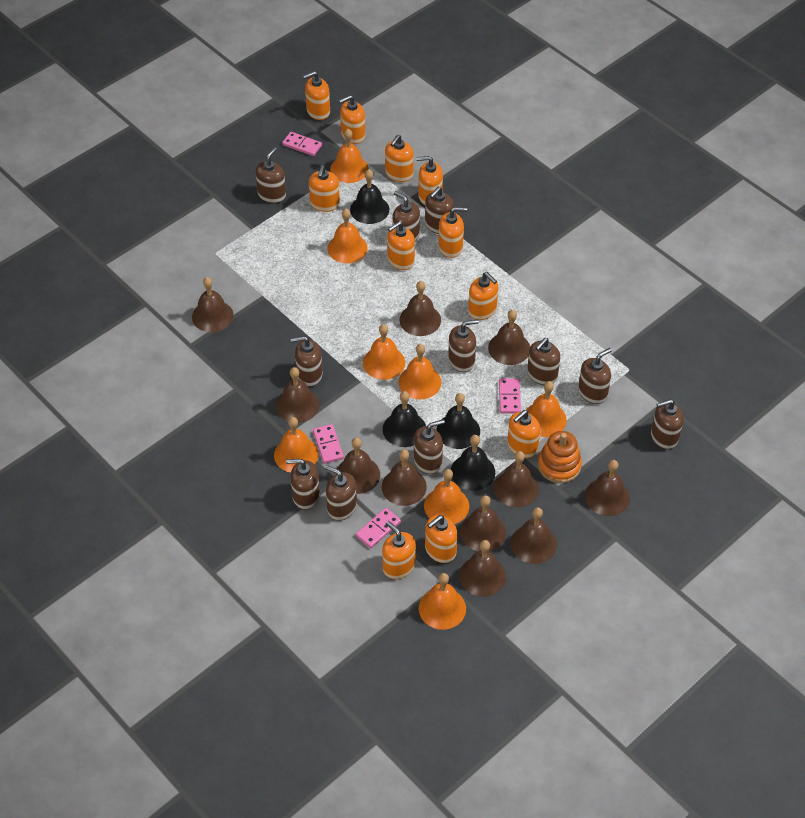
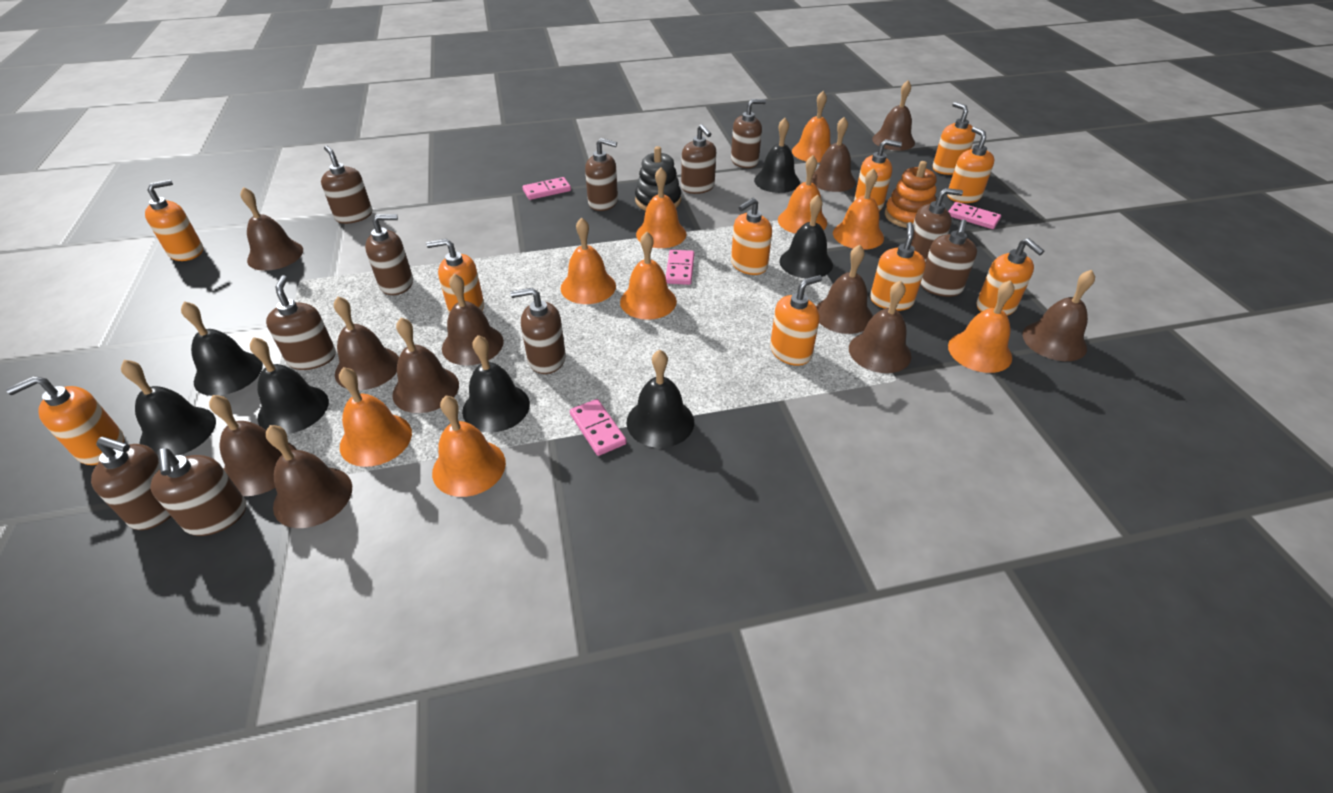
black bell: [350,169,389,224] [383,391,426,447] [436,393,480,449] [451,435,495,491] = 4 -> [121,360,216,456] [181,301,263,396] [250,337,329,434] [462,335,530,432] [627,350,694,448] [754,118,800,193] [779,195,833,279] = 7
black stacking toy: none = 0 -> [635,146,681,211] = 1
orange bell: [274,417,318,473] [328,209,368,263] [330,129,369,183] [363,324,405,380] [399,344,441,399] [419,573,466,630] [424,469,469,524] [526,381,567,437] = 8 -> [339,367,412,467] [432,395,506,497] [561,217,616,304] [620,232,677,320] [636,167,686,248] [778,155,827,234] [792,91,831,163] [833,168,884,250] [948,280,1014,373] = 9
orange soap dispenser: [303,71,330,120] [309,165,340,212] [339,95,366,144] [382,521,416,579] [385,135,414,182] [387,221,415,270] [416,156,443,205] [425,515,458,563] [438,207,467,258] [468,272,498,320] [507,410,540,458] = 11 -> [6,376,124,465] [145,180,203,261] [426,239,484,313] [731,198,772,275] [770,275,822,366] [854,139,902,211] [870,222,926,311] [933,102,976,175] [947,127,995,203] [977,238,1044,316] = 10

